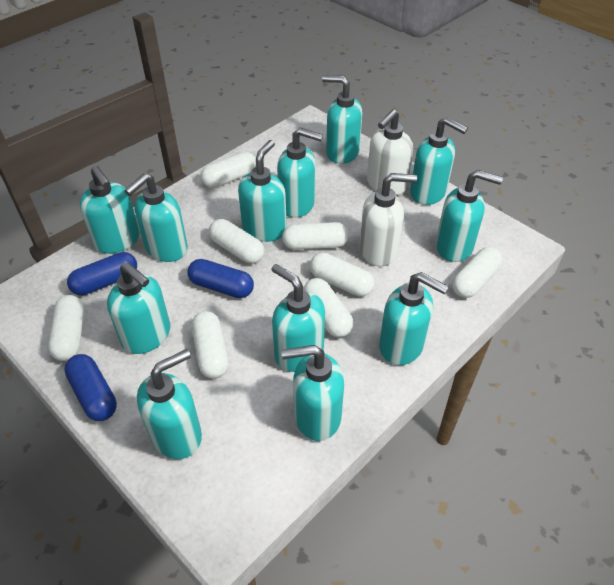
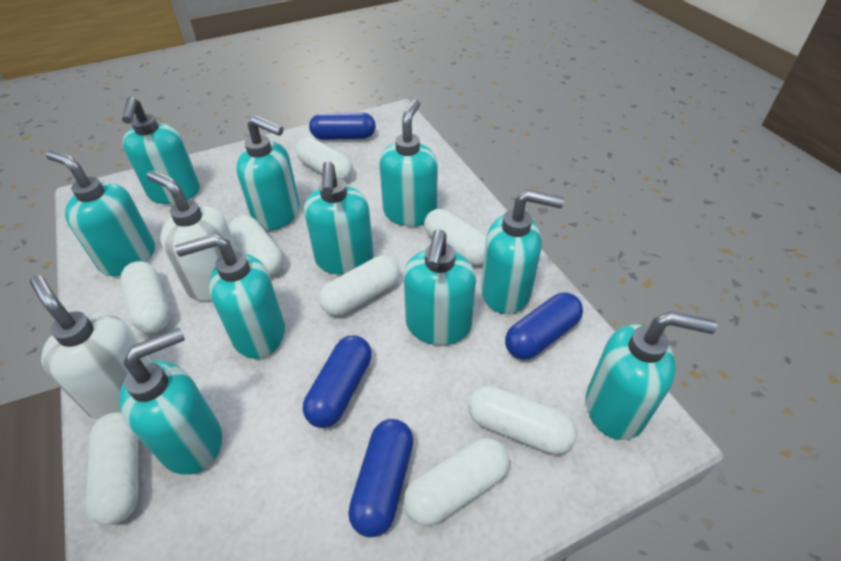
blue capsule: [64,354,117,421] [67,252,137,295] [187,259,254,298] = 3 -> [303,335,372,428] [309,112,376,140] [348,419,413,537] [505,292,583,360] = 4
turquoise soap dispenser: [80,165,139,254] [107,262,170,354] [125,173,188,262] [137,349,202,459] [238,140,287,242] [271,264,325,372] [277,127,323,218] [281,345,344,441] [322,75,362,164] [379,272,449,365] [410,117,468,205] [436,170,503,262] = 12 -> [46,150,155,276] [119,328,222,475] [122,96,200,204] [175,234,285,359] [236,115,300,231] [304,161,374,274] [379,100,438,226] [403,229,476,345] [481,190,564,314] [586,311,717,440] = 10

